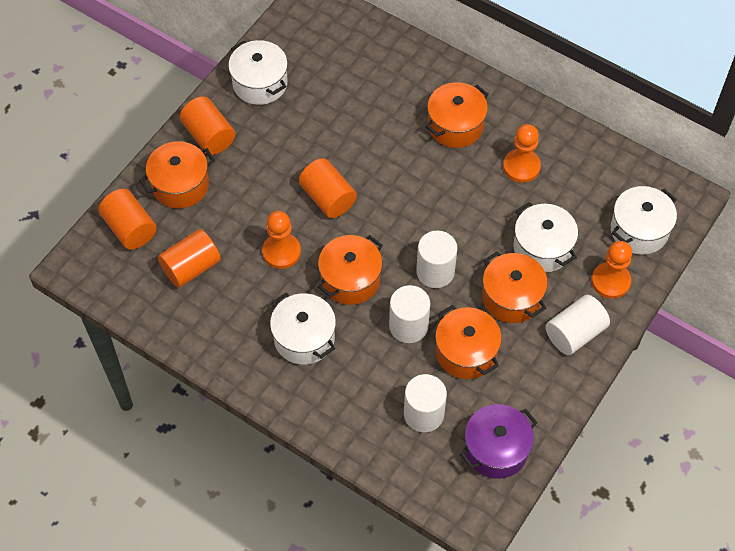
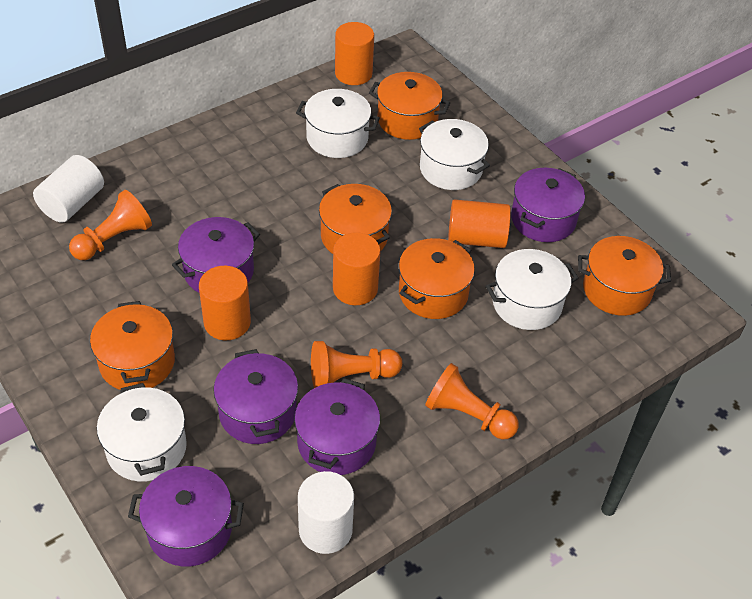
purple pot: [460,404,538,479] = 1 -> [128,466,244,567] [172,217,260,293] [214,349,298,444] [294,378,380,475] [511,168,585,242] = 5
white cylinder: [389,285,430,343] [404,374,447,432] [416,231,458,288] [545,295,610,355] = 4 -> [33,155,104,223] [298,471,354,554] = 2

